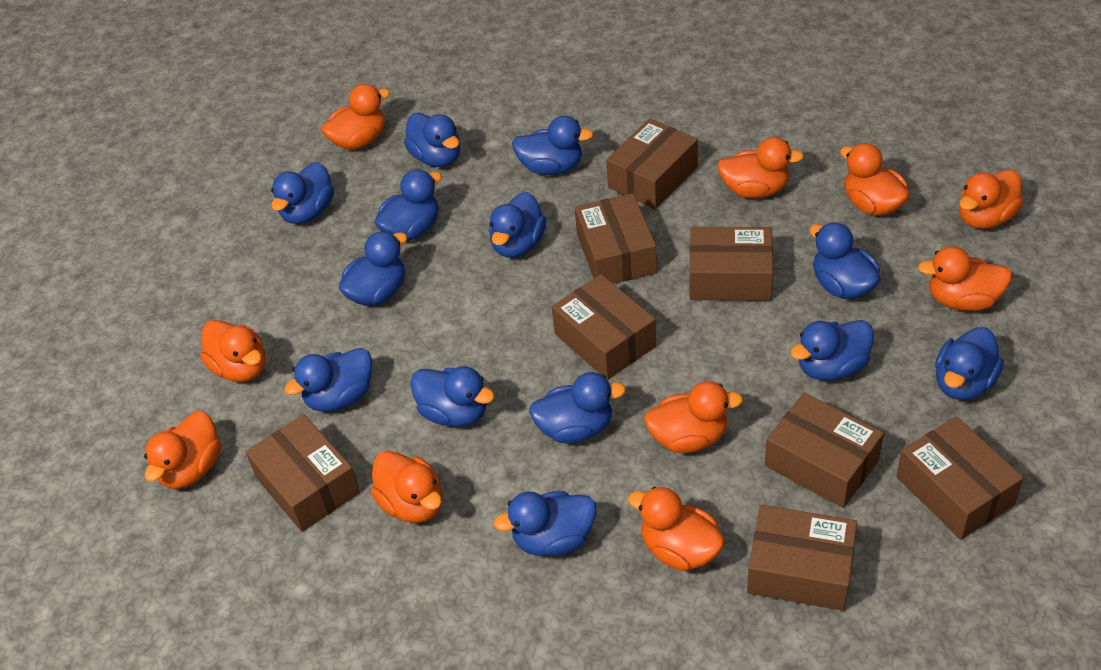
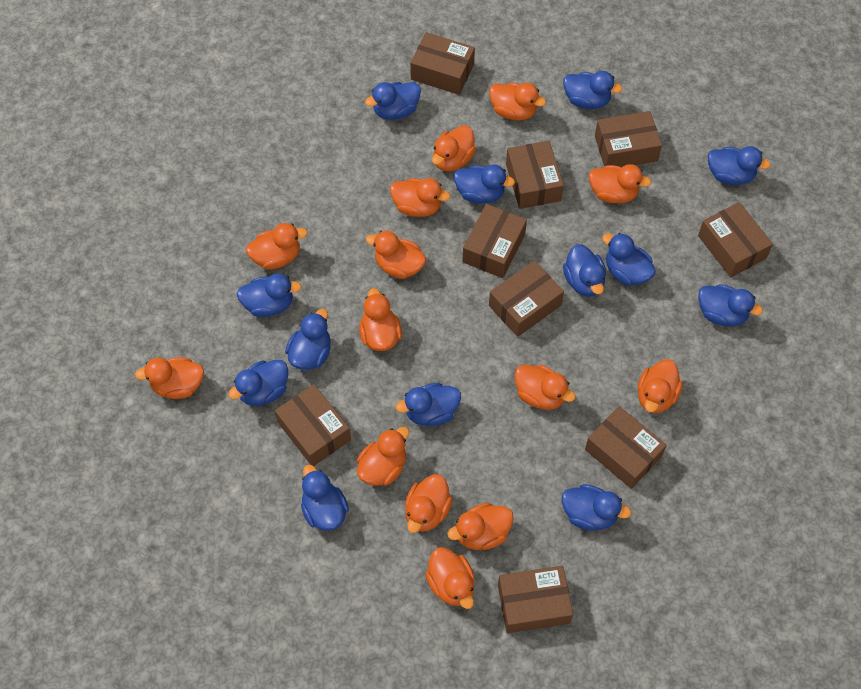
brown box: [246,414,360,532] [552,274,656,380] [575,193,657,284] [606,118,698,209] [690,227,773,301] [747,505,857,611] [765,393,884,508] [896,416,1024,540] = 8 -> [275,384,351,466] [410,32,475,95] [462,204,527,278] [489,260,564,337] [498,566,573,633] [506,141,564,209] [585,406,667,489] [595,111,662,167] [698,202,773,278] = 9
orange duck: [144,411,221,489] [200,320,265,382] [321,84,390,150] [371,451,442,523] [628,487,725,571] [644,381,743,453] [717,137,804,198] [840,143,910,216] [918,246,1012,311] [959,169,1023,229] = 10 -> [135,357,204,399] [246,223,308,270] [357,427,409,486] [359,288,402,351] [366,231,426,279] [390,178,450,217] [405,474,453,533] [425,547,475,609] [432,125,476,171] [447,503,513,550] [489,83,546,120] [515,365,576,410] [589,164,651,203] [638,359,683,413] = 14

